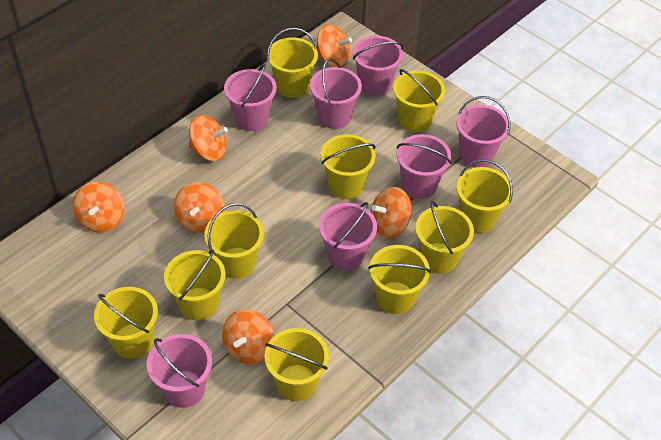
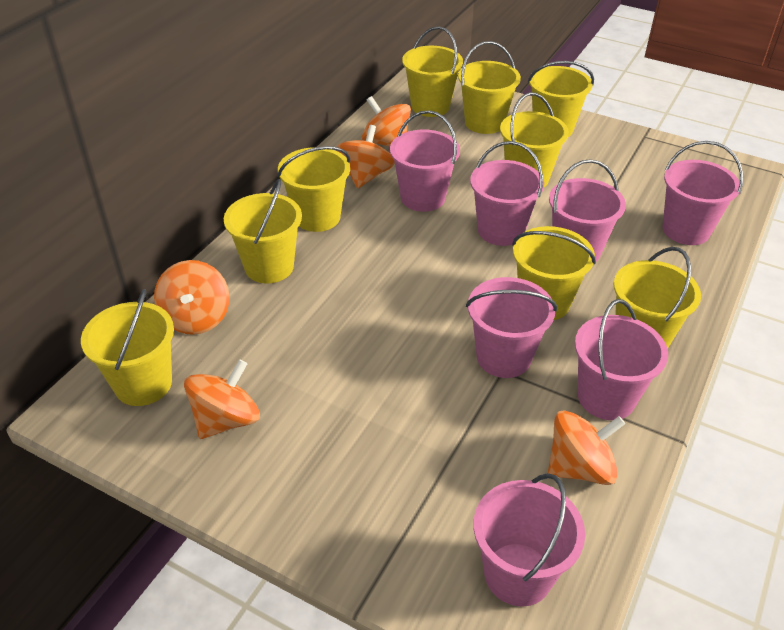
orange spinning top: [73,181,124,233] [174,182,224,233] [189,115,228,161] [222,309,275,365] [317,24,352,67] [370,187,412,238] = 6 -> [154,260,230,335] [184,359,260,439] [336,125,395,189] [362,96,411,147] [548,411,625,485] = 5
yellow bucket: [94,287,158,359] [164,249,225,320] [205,203,264,279] [265,328,329,401] [267,28,318,98] [321,134,376,199] [368,245,431,314] [393,69,445,132] [415,201,474,274] [456,159,513,233] = 10 -> [81,289,174,406] [224,179,302,283] [277,146,350,232] [402,27,463,117] [458,41,521,134] [500,92,569,187] [512,226,596,320] [528,61,594,137] [614,247,701,349] = 9

